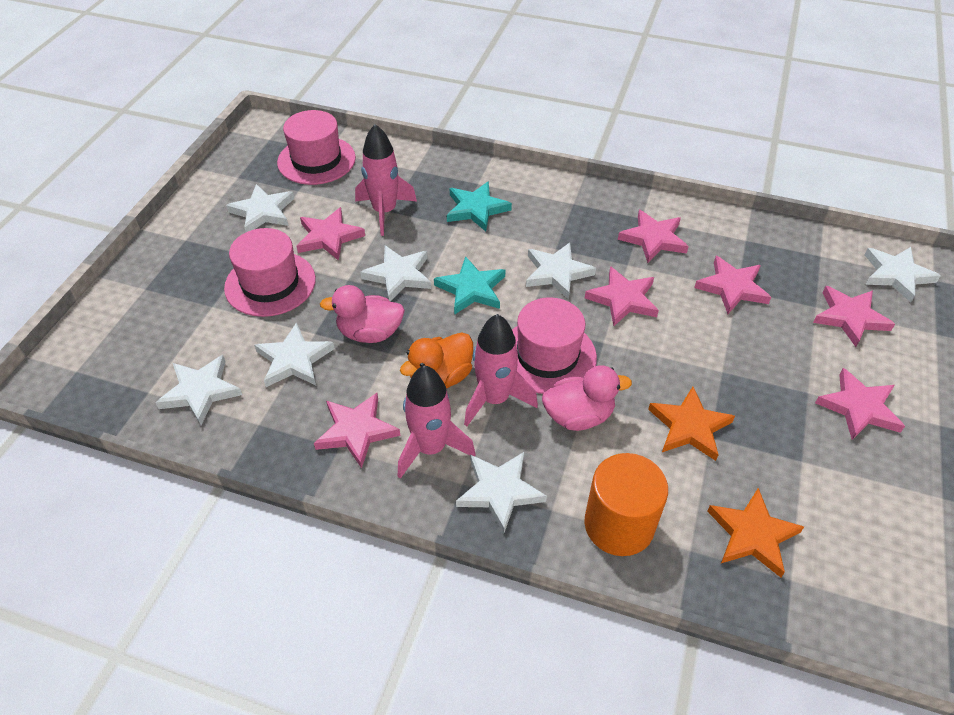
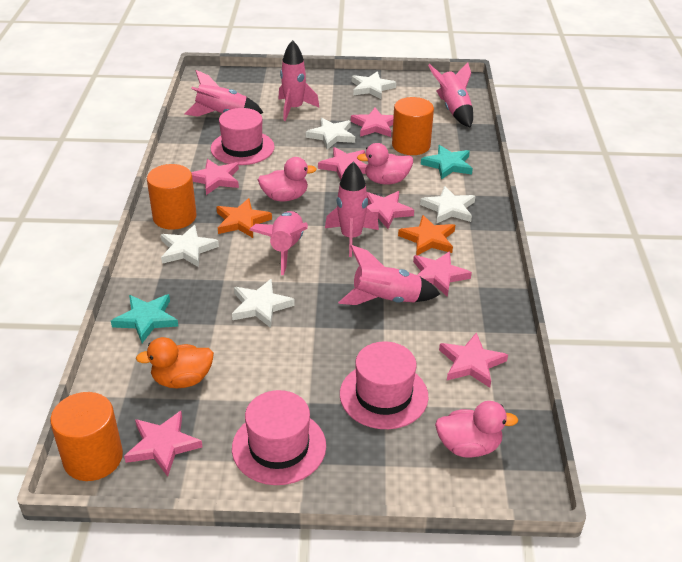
orange cylinder: [584,453,668,556] = 1 -> [50,392,123,481] [147,164,197,230] [392,97,434,155] = 3
pink duck: [320,285,405,343] [542,365,632,431] = 2 -> [258,157,316,201] [357,143,413,185] [435,401,518,458] = 3
pink rocket: [355,124,417,236] [398,365,476,479] [464,314,538,426] = 3 -> [184,70,264,117] [249,211,308,275] [278,40,320,121] [325,162,379,257] [338,245,440,305] [428,62,473,127] = 6
white star: [155,355,242,425] [226,184,294,232] [254,322,335,387] [360,246,431,301] [456,452,547,533] [526,242,596,299] [864,247,941,302] = 7 -> [161,225,219,267] [232,279,295,328] [306,118,355,149] [352,71,396,99] [420,186,475,224] = 5

